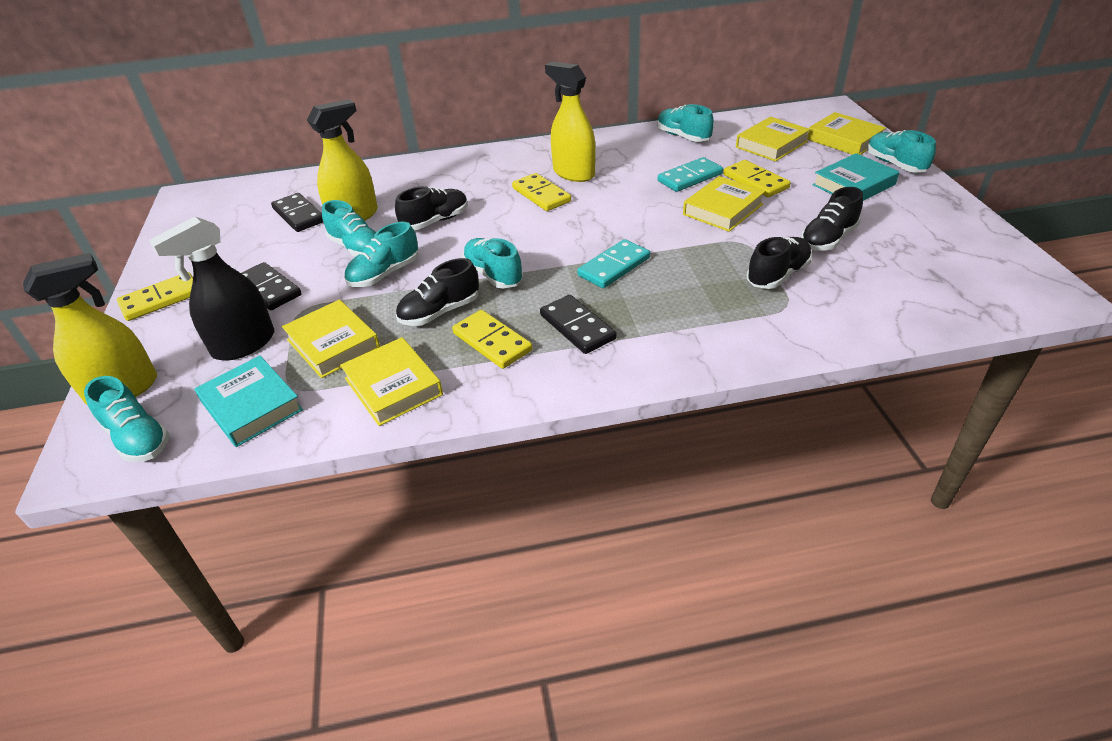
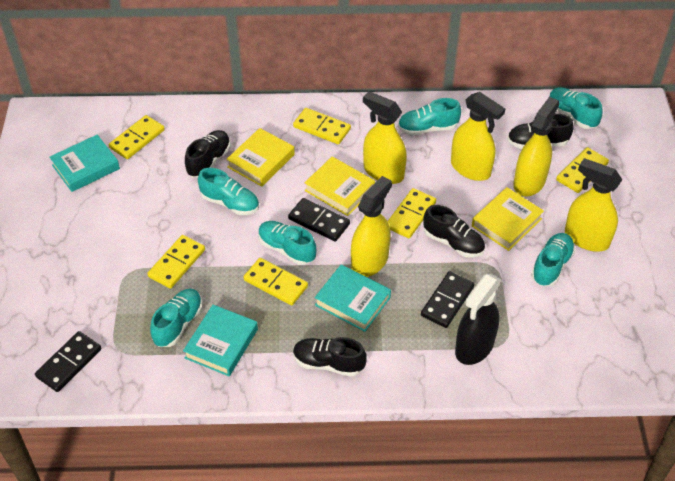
turquoise book: [195,356,303,447] [813,153,899,201] = 2 -> [49,135,120,192] [183,305,258,376] [315,264,391,332] = 3
turquoise domino: [577,239,650,288] [658,157,723,192] = 2 -> none = 0
yellow book: [282,299,380,378] [340,337,443,426] [683,176,765,232] [736,117,810,162] [807,112,886,155] = 5 -> [226,128,295,187] [304,156,375,216] [472,187,544,251] = 3
yellow domino: [117,272,193,321] [452,310,533,369] [512,173,571,211] [723,160,791,197] = 4 -> [109,115,165,159] [147,235,205,289] [244,258,308,305] [293,108,351,144] [388,188,436,238] [556,147,609,193] = 6
yellow spray bottle: [23,253,157,405] [307,99,378,221] [545,62,596,182] = 3 -> [351,176,392,277] [363,91,407,184] [451,92,505,181] [513,97,560,196] [565,158,623,251] = 5

